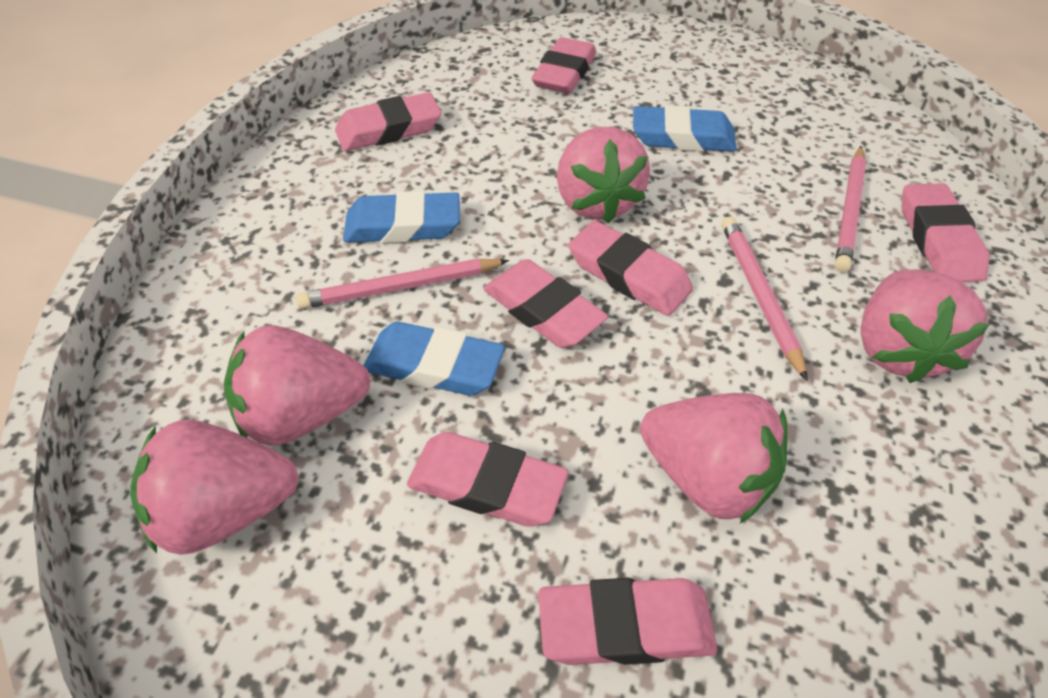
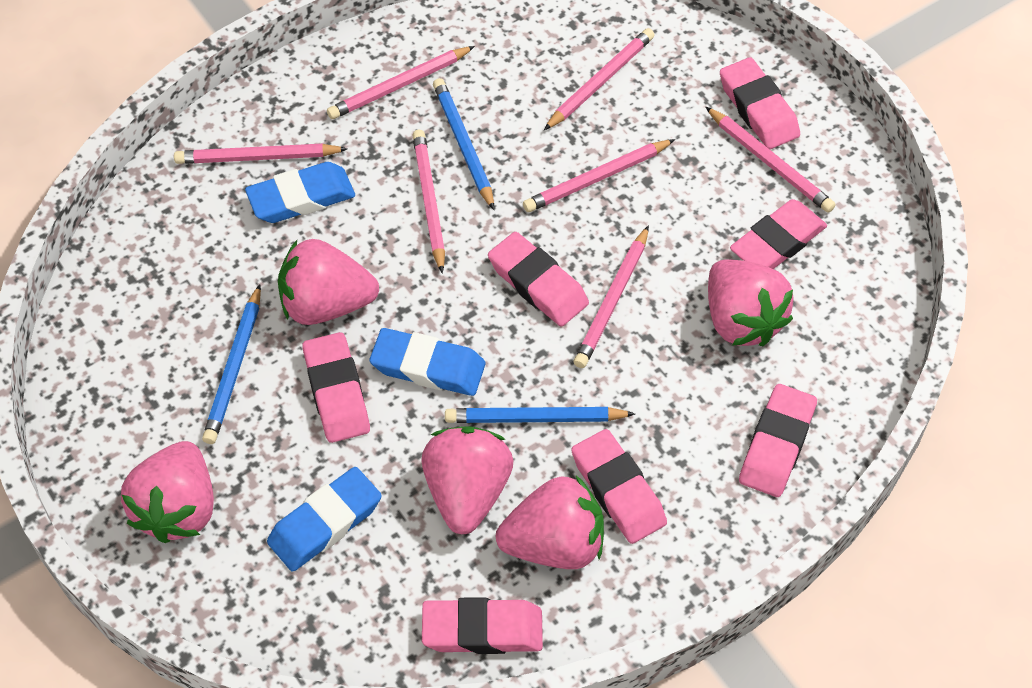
blue pencil: none = 0 -> [202,284,261,444] [433,78,494,210] [445,407,635,423] = 3
pink pencil: [296,259,509,309] [721,216,808,381] [835,146,866,272] = 3 -> [174,144,348,164] [327,46,475,119] [412,130,445,274] [523,139,675,212] [544,28,655,130] [574,225,649,368] [705,106,836,213] = 7

